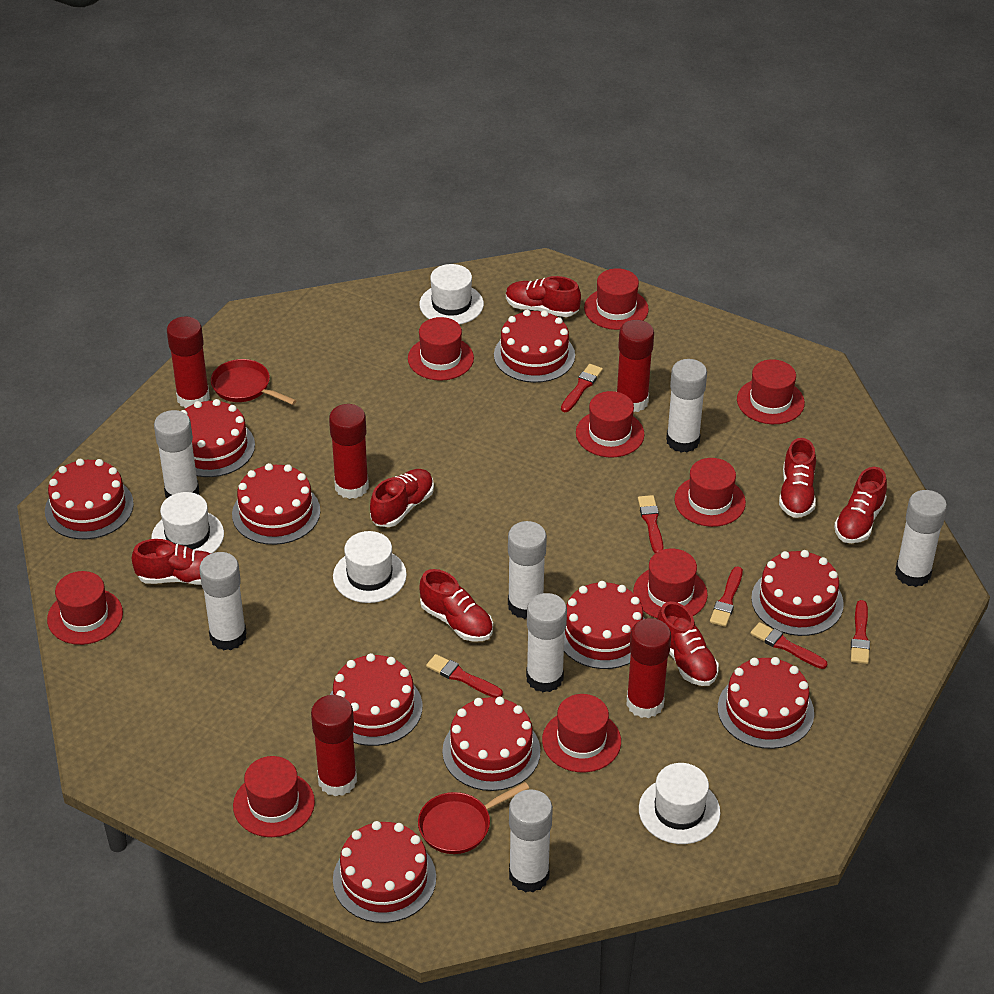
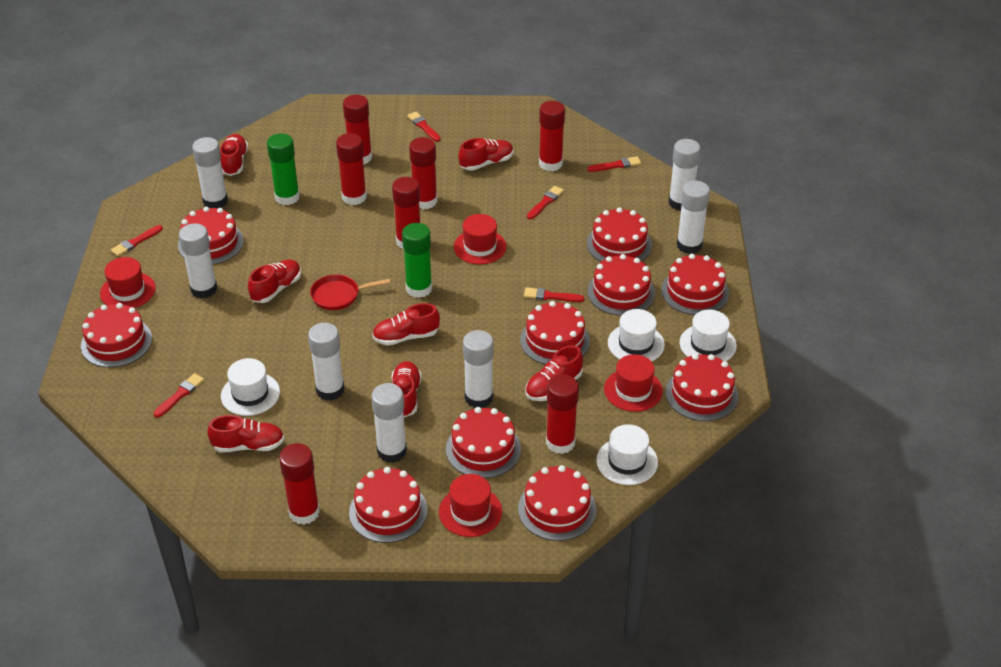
green glue stick: none = 0 -> [267,133,300,205] [402,223,432,298] = 2
red glue stick: [167,316,210,409] [311,695,357,796] [329,404,369,499] [617,320,654,412] [626,618,671,718] = 5 -> [279,443,320,525] [336,133,367,205] [343,95,372,165] [392,177,420,250] [409,137,437,209] [539,101,565,171] [546,374,579,454] = 7
red hat: [47,571,123,645] [233,756,315,837] [408,317,474,381] [542,694,621,772] [576,391,645,457] [584,268,649,330] [633,549,708,618] [674,458,746,527] [737,359,805,424] = 9 -> [100,257,156,308] [439,474,502,537] [454,214,507,265] [604,354,663,412] = 4
red pan: [211,359,297,405] [418,782,529,854] = 2 -> [310,274,391,310] = 1

